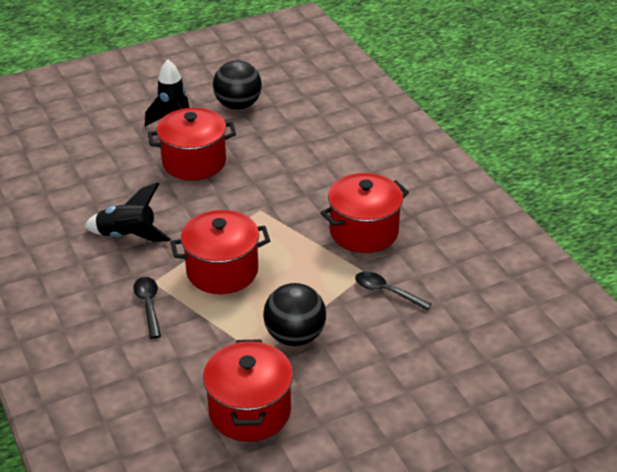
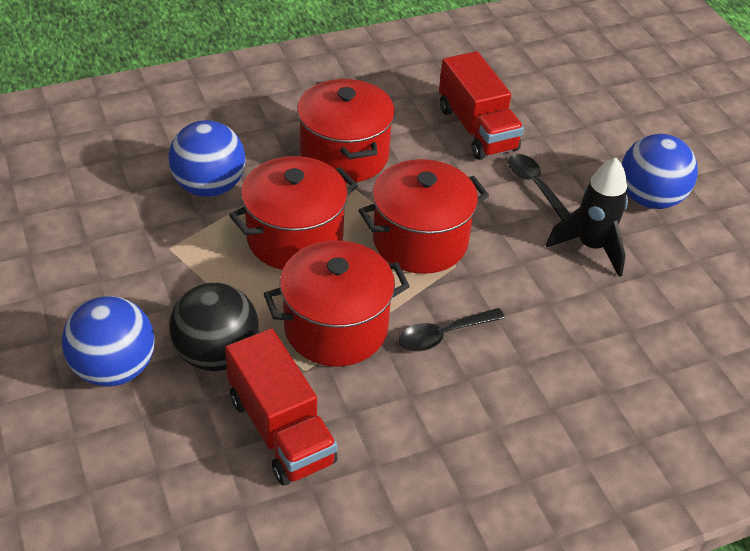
black ball: [213,60,262,110] [263,283,326,346] = 2 -> [169,282,259,371] = 1
black rocket: [84,183,171,242] [145,60,189,126] = 2 -> [546,158,628,277] = 1
blue ball: none = 0 -> [62,296,155,387] [169,120,246,197] [621,134,698,209] = 3
red truck: none = 0 -> [225,328,338,485] [439,51,524,160] = 2

